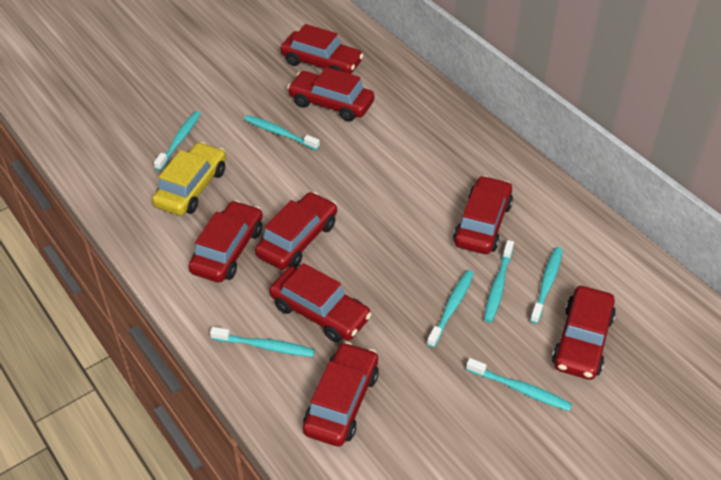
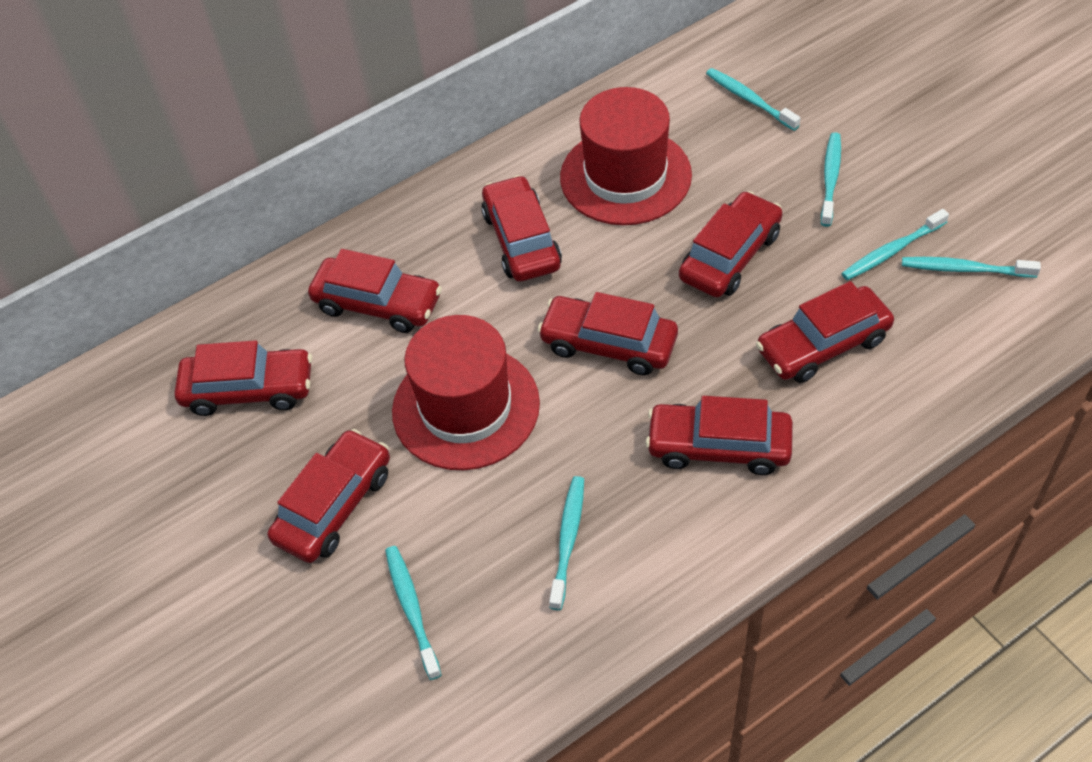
red hat: none = 0 -> [392,315,540,470] [560,87,692,225] = 2
turquoise toothbrush: [154,111,201,171] [210,327,315,357] [244,115,320,150] [427,270,474,348] [466,358,572,411] [484,240,514,323] [530,247,563,324] = 7 -> [385,546,441,680] [549,476,584,610] [706,68,800,131] [821,132,841,227] [841,209,949,280] [902,257,1041,278] = 6
yellow car: [152,142,226,216] = 1 -> none = 0

